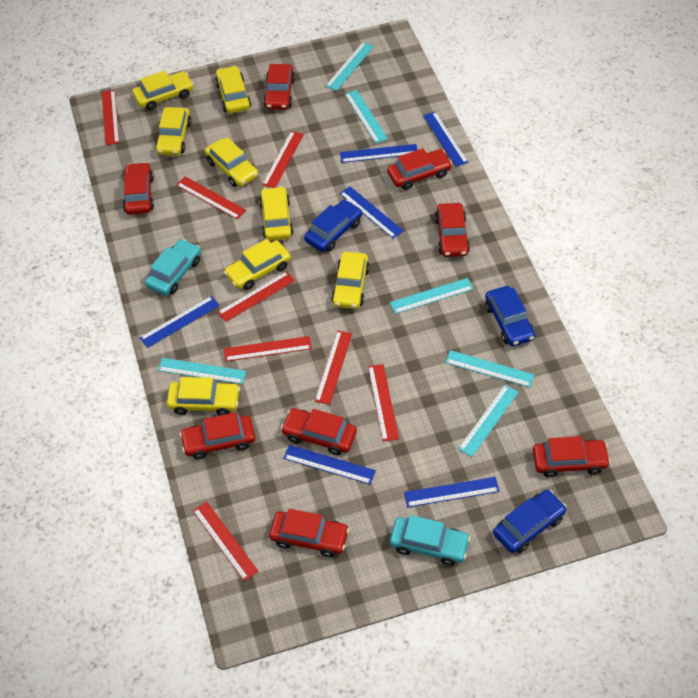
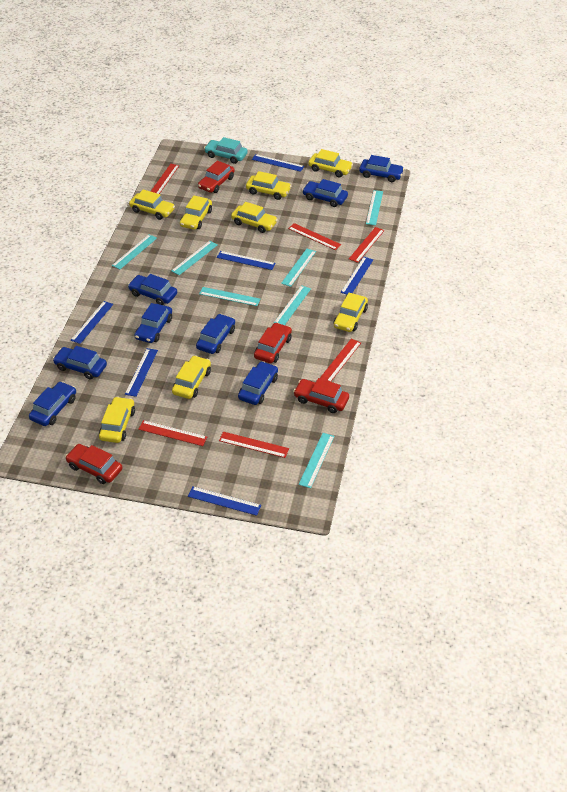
blue car: [304,200,362,252] [485,286,535,346] [493,490,567,553] = 3 -> [29,381,76,426] [53,346,107,380] [128,274,177,305] [134,303,172,343] [196,314,235,354] [238,361,278,405] [302,179,348,207] [359,155,404,182] = 8
red car: [123,162,154,215] [180,412,255,460] [263,64,295,110] [269,509,349,557] [281,408,357,455] [387,148,452,190] [435,203,470,257] [533,436,611,478] = 8 -> [65,444,122,484] [198,161,235,193] [254,323,292,363] [293,378,349,413] = 4
red ruler: [102,90,119,145] [176,176,246,219] [193,502,259,581] [217,271,295,322] [224,336,312,362] [262,131,304,188] [315,330,352,405] [368,364,399,442] = 8 -> [138,420,207,446] [150,164,179,194] [219,432,289,458] [288,223,341,250] [320,339,361,382] [349,227,384,263] = 6
turquoise car: [145,239,201,296] [390,515,470,566] = 2 -> [204,137,248,164] = 1
turquoise ruler: [158,358,246,384] [326,42,374,91] [345,90,388,143] [390,278,474,314] [445,350,534,387] [458,385,519,457] = 6 -> [112,234,157,270] [171,241,217,275] [199,287,260,306] [274,285,311,325] [281,249,316,287] [298,433,335,488] [366,190,383,225] = 7

